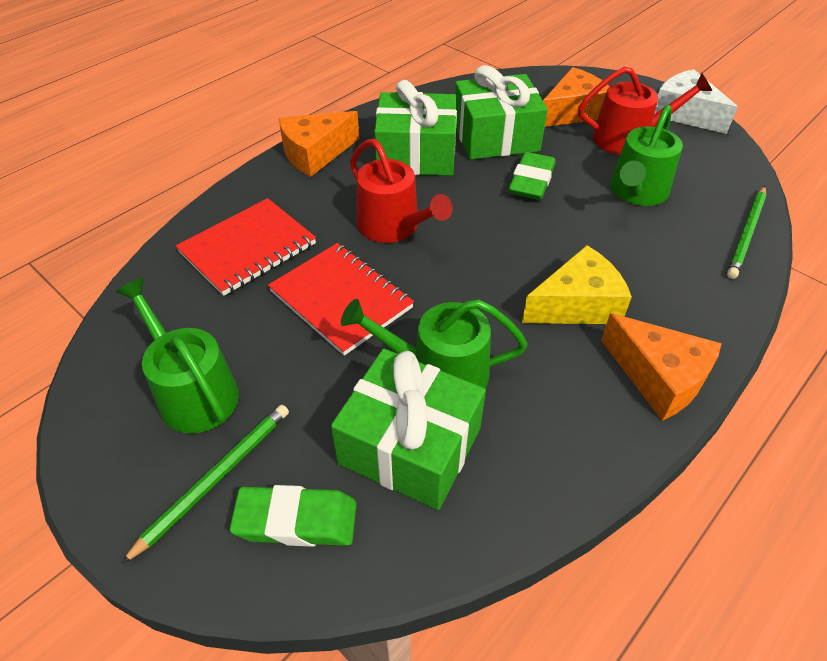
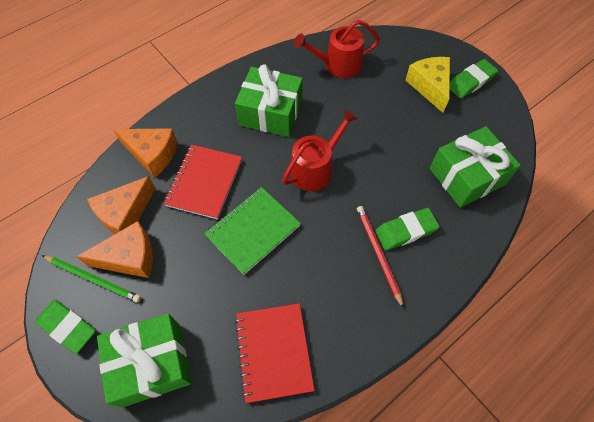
green eraser: [230,485,357,547] [509,152,555,200] = 2 -> [35,300,96,354] [375,208,440,250] [450,59,498,98] = 3
green notebook: none = 0 -> [204,187,301,275] = 1
green pencil: [121,405,289,564] [727,186,766,279] = 2 -> [42,255,141,303] = 1
green watering can: [116,278,239,434] [341,299,528,389] [610,105,683,206] = 3 -> none = 0
red pencil: none = 0 -> [357,206,404,309] = 1
white cheese: [655,69,738,134] = 1 -> none = 0

